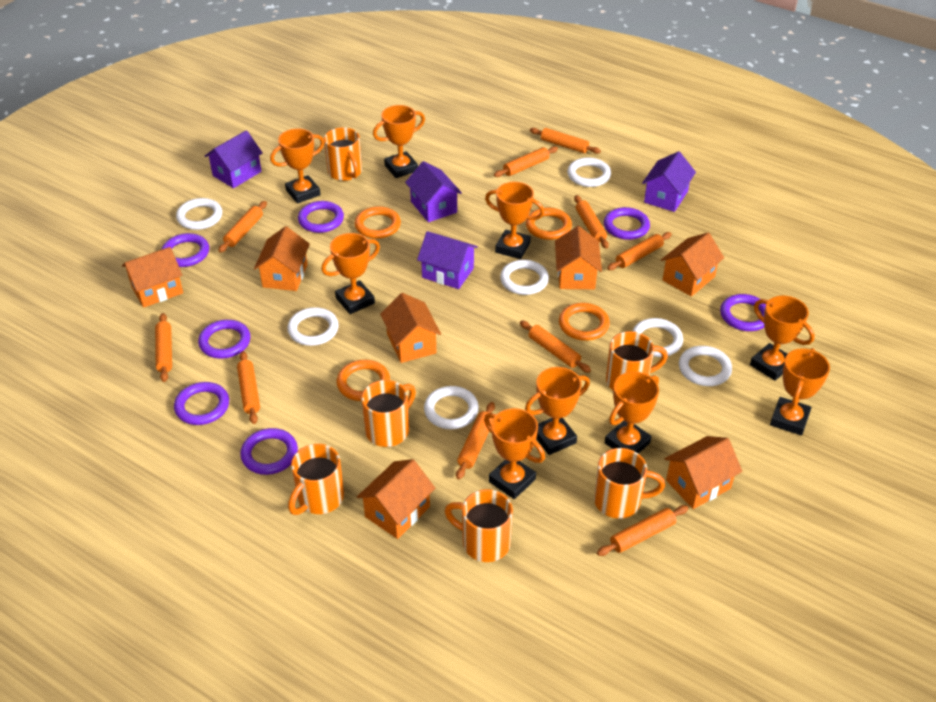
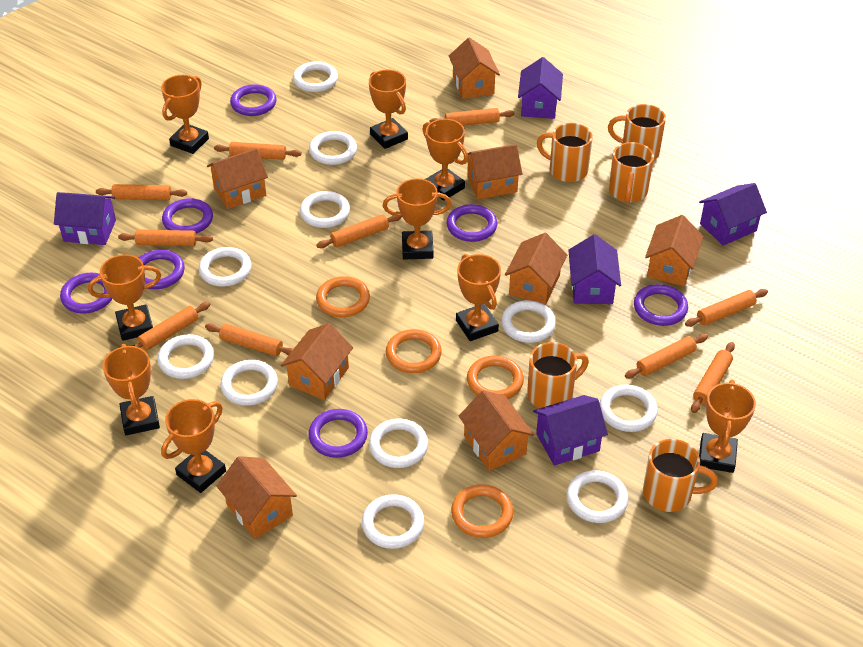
orange house: [122,247,183,308] [254,226,310,291] [357,459,435,539] [380,293,441,363] [555,226,602,289] [661,232,724,297] [664,436,742,509] = 7 -> [207,148,268,209] [216,456,297,539] [281,323,353,400] [449,37,500,99] [459,390,534,471] [467,144,522,199] [505,233,567,305] [645,215,703,286] = 8
orange mug: [288,444,344,515] [324,127,362,181] [361,380,416,447] [445,489,513,562] [594,448,665,519] [606,331,668,390] = 6 -> [527,342,589,408] [537,123,593,182] [608,104,666,160] [609,142,654,203] [643,439,718,512] = 5
purple house: [205,130,263,188] [405,161,462,222] [417,231,478,289] [642,151,696,212] = 4 -> [54,192,116,245] [518,57,563,119] [533,395,608,466] [568,234,621,304] [699,183,767,246] = 5
white ring: [176,198,222,230] [287,307,339,346] [424,386,479,429] [500,260,549,295] [567,158,611,187] [632,318,683,357] [679,346,732,386] = 7 -> [157,334,214,379] [199,247,252,287] [220,360,278,406] [293,61,338,92] [300,191,350,228] [309,131,357,165] [362,494,424,549] [369,419,428,468] [501,300,556,343] [567,470,629,523] [600,384,658,432] = 11

